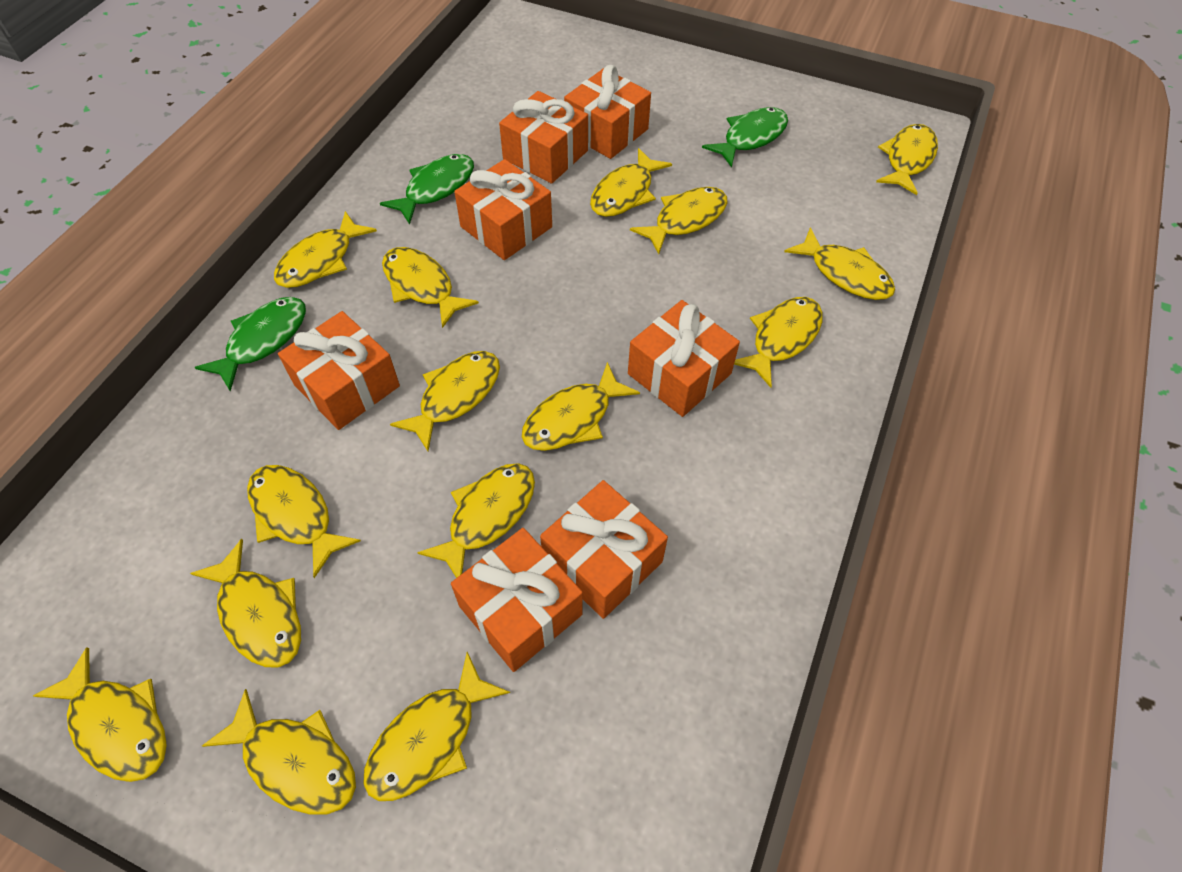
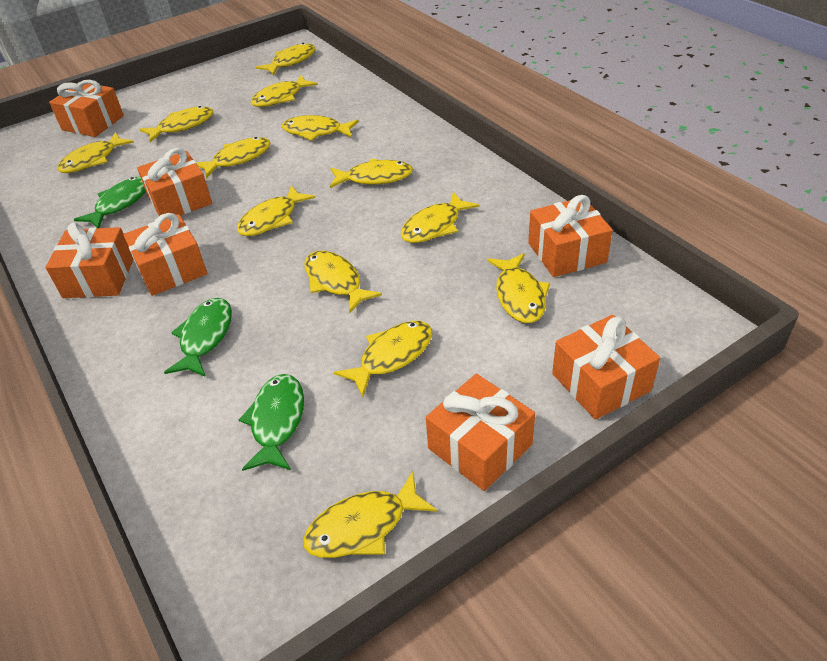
yellow fish: [33,647,167,782] [190,539,301,667] [202,689,356,815] [247,465,361,578] [274,211,377,288] [363,652,510,801] [382,247,479,328] [390,351,500,451] [417,463,535,578] [522,362,640,451] [590,148,672,217] [630,187,727,254] [734,297,823,388] [784,227,895,300] [876,124,938,195] = 15 -> [57,132,134,173] [139,106,213,142] [196,137,271,178] [237,186,316,236] [251,75,318,107] [256,43,315,75] [282,115,359,141] [303,472,437,558] [304,251,382,314] [330,158,413,188] [334,321,432,397] [401,192,479,243] [487,253,550,323] = 13

